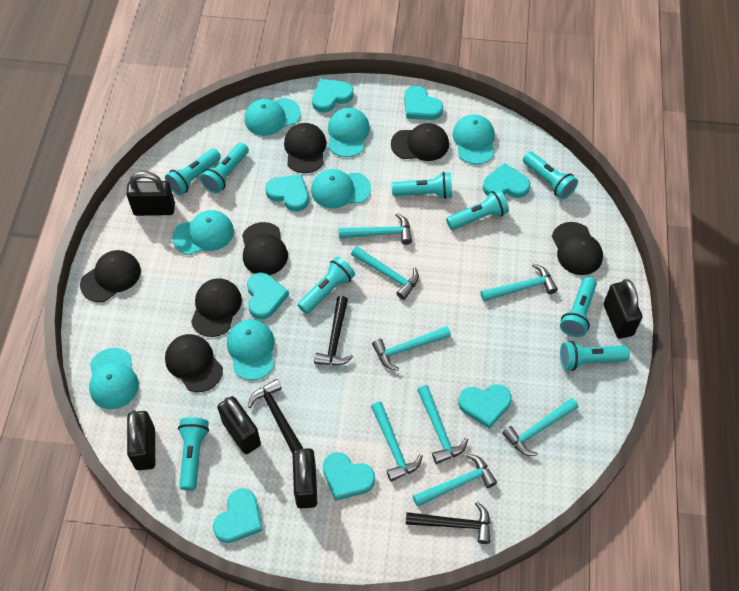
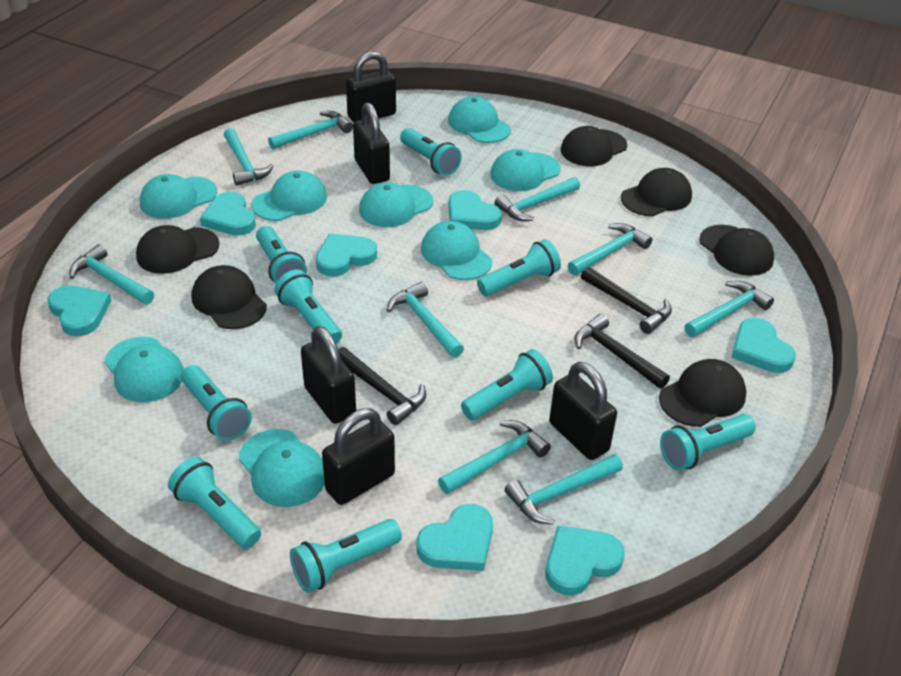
black cap: [80,250,141,302] [165,334,223,392] [191,278,242,337] [242,222,288,275] [284,123,326,173] [391,123,449,161] [552,222,603,275] = 7 -> [136,225,219,274] [192,265,267,329] [561,126,627,166] [621,168,692,216] [659,359,746,427] [699,225,774,276] = 6
turquoise cap: [89,348,139,409] [172,210,234,255] [227,319,274,380] [244,98,301,136] [311,169,371,208] [328,108,370,157] [453,114,495,165] = 7 -> [104,337,184,402] [140,174,217,219] [239,429,325,507] [251,171,327,221] [359,182,433,227] [421,221,492,280] [448,96,511,143] [490,149,561,191] = 8
turquoise hammer: [339,213,412,245] [351,246,419,300] [371,402,423,482] [372,326,451,371] [413,454,497,507] [417,385,468,464] [481,264,558,302] [502,398,578,456] = 8 -> [69,244,154,305] [224,128,274,186] [268,111,353,149] [387,282,464,358] [438,420,551,494] [495,177,580,221] [504,454,623,525] [568,223,652,275] [684,281,774,337] = 9
turquoise heart: [213,488,263,543] [247,272,289,319] [265,174,309,212] [312,79,353,113] [323,452,375,501] [404,86,443,120] [458,384,512,429] [483,163,530,198] = 8 -> [47,286,112,336] [200,192,256,236] [316,233,377,276] [417,504,493,571] [448,190,502,230] [545,526,625,595] [731,318,796,373] = 7

